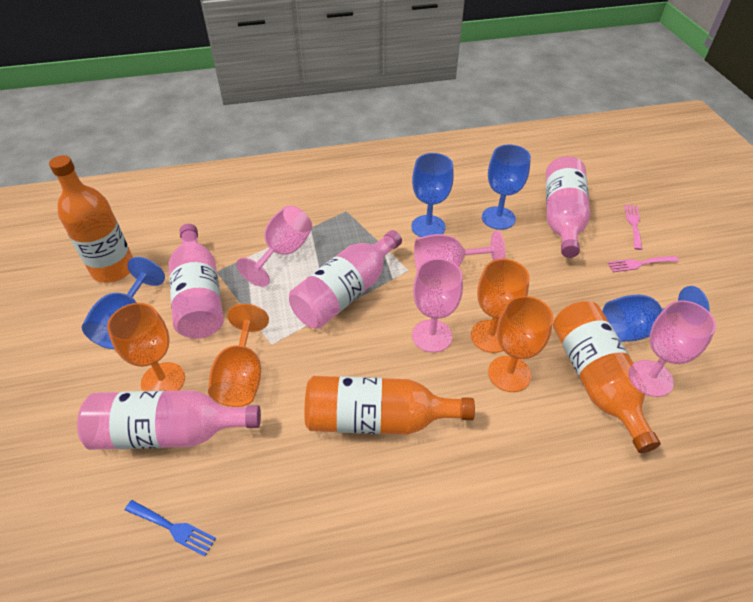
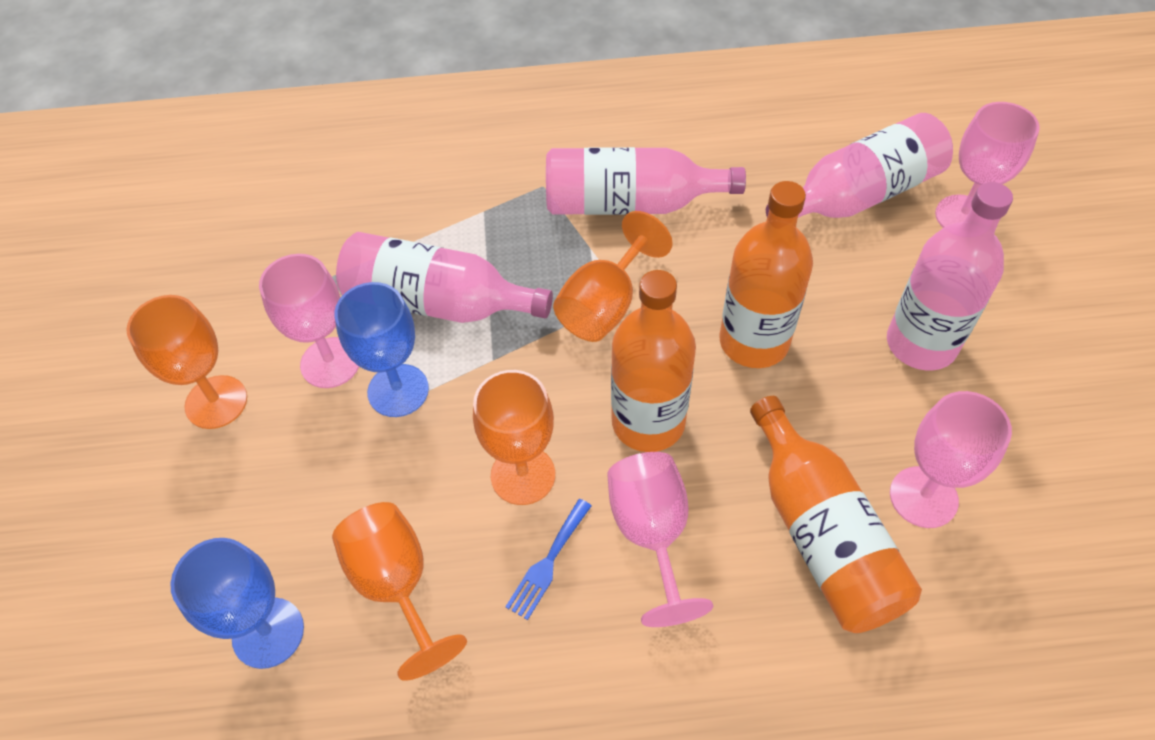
blue goblet: [82,257,165,349] [411,153,454,237] [482,145,531,230] [602,286,710,342] = 4 -> [170,538,304,669] [334,282,429,417] = 2
pink fork: [607,256,679,272] [624,204,642,250] = 2 -> none = 0

